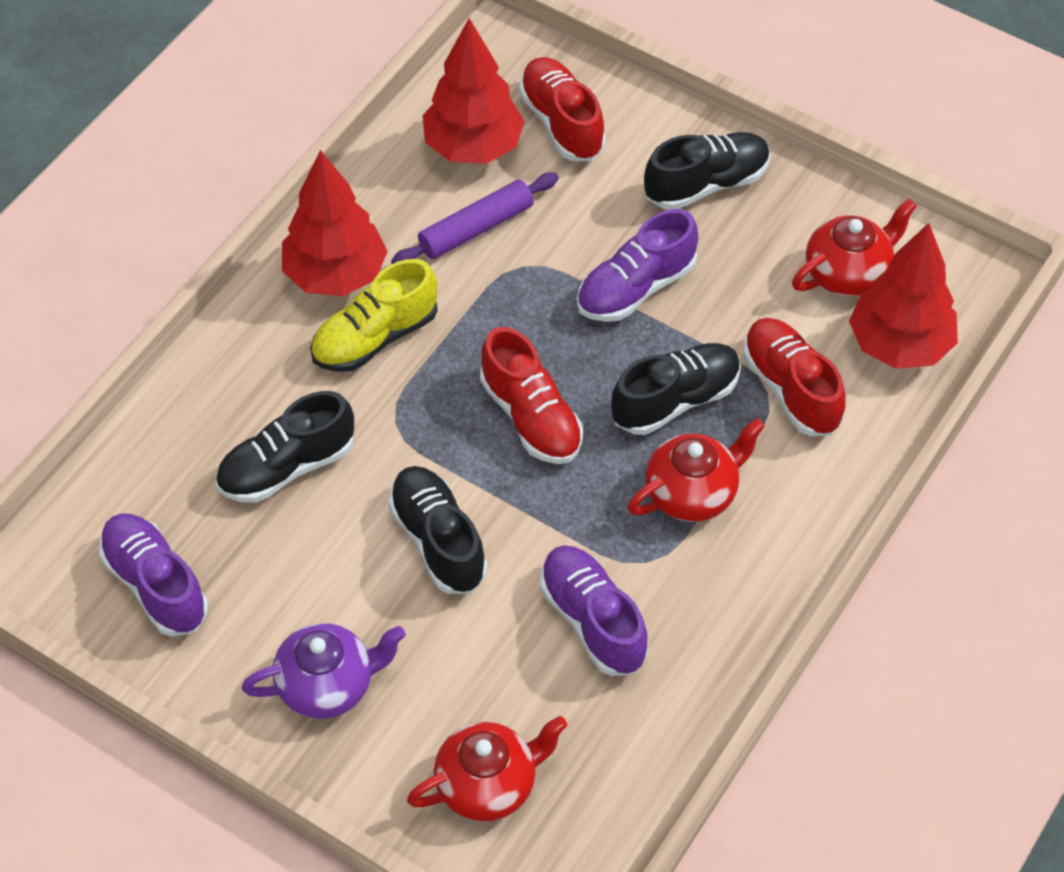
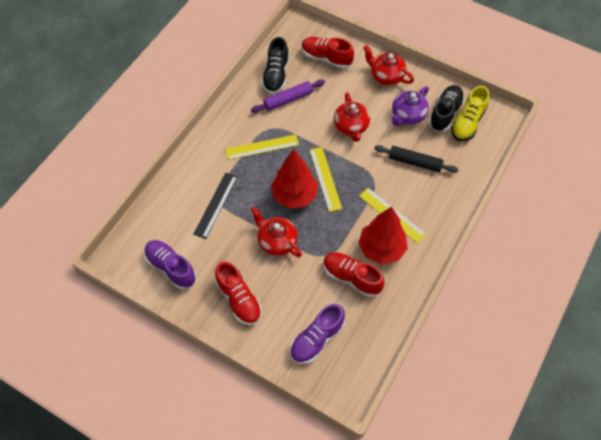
black rolling pin: none = 0 -> [374,145,459,173] = 1
black ruler: none = 0 -> [193,173,238,239] = 1
black shoe: [216,391,354,503] [388,466,487,594] [611,343,741,435] [644,132,770,209] = 4 -> [262,37,289,94] [429,85,465,132] = 2
purple shoe: [99,514,208,637] [540,545,648,676] [577,209,698,322] = 3 -> [144,240,196,289] [290,304,345,364] = 2
red tree: [282,150,388,296] [423,18,525,164] [849,223,958,369] = 3 -> [271,149,318,208] [358,206,408,265] = 2
yellow ruler: none = 0 -> [225,134,299,160] [310,147,342,212] [359,188,426,244] = 3

